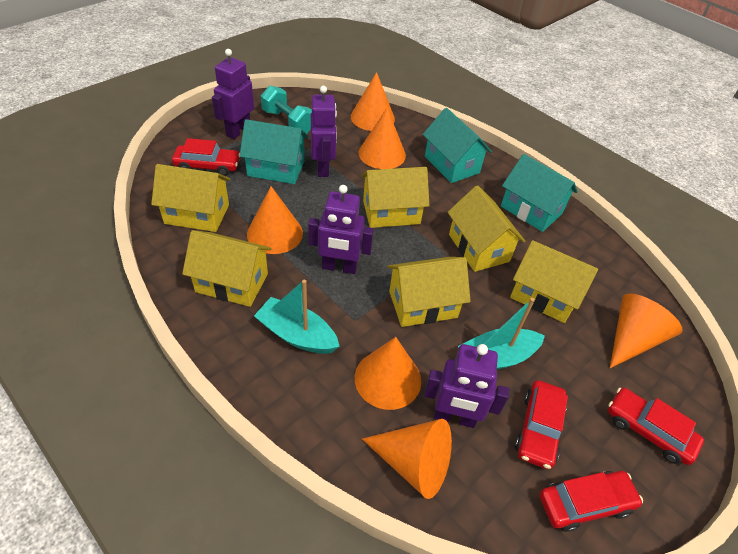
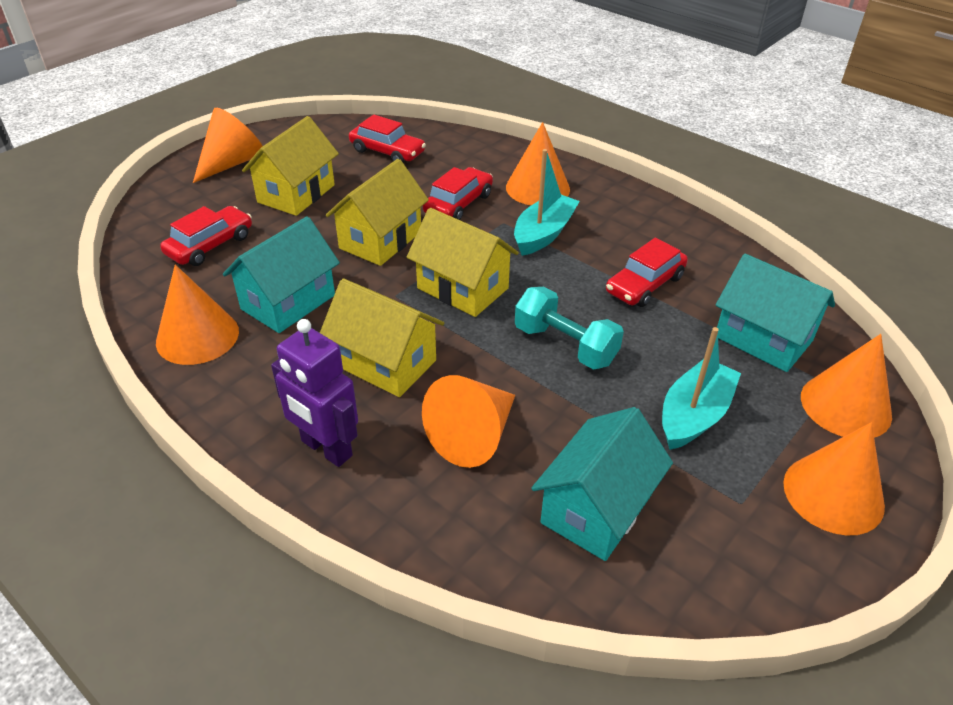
purple robot: [212,49,254,139] [308,185,374,274] [311,86,337,177] [424,344,509,428] = 4 -> [271,319,358,467] = 1
yellow house: [151,164,231,232] [182,230,272,307] [361,167,429,228] [387,257,471,327] [448,185,525,272] [510,240,598,323] = 6 -> [242,116,339,216] [320,279,444,397] [326,159,429,266] [407,208,519,317] = 4

